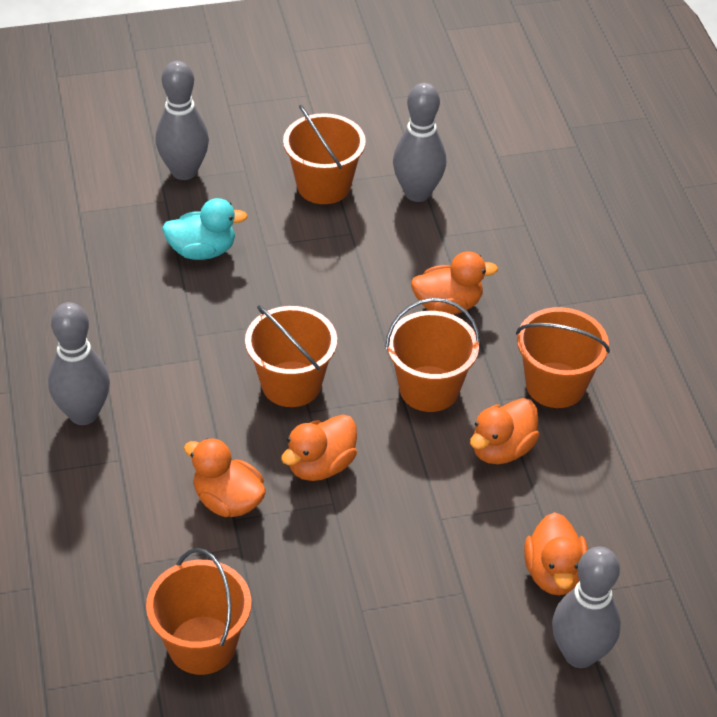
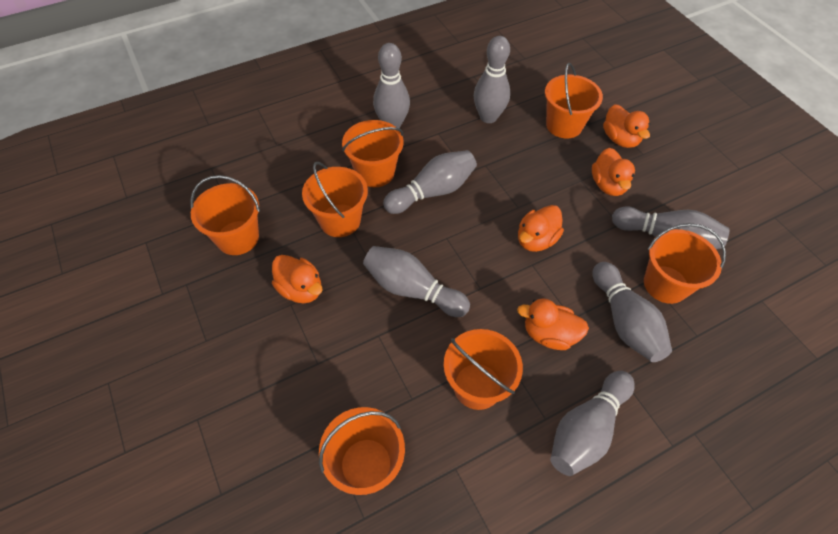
grey bowling pin: [48,302,110,425] [156,61,209,180] [393,83,446,202] [552,547,621,668] = 4 -> [363,246,470,317] [373,43,410,128] [383,150,477,214] [474,36,510,123] [550,371,635,476] [593,262,672,362] [612,206,730,249] = 7
orange bucket: [146,548,252,675] [245,305,337,407] [283,104,366,204] [385,298,480,412] [516,307,610,408] = 5 -> [190,175,260,255] [302,162,368,237] [319,407,405,495] [342,120,404,187] [444,329,523,410] [545,63,603,139] [644,223,726,304] = 7
turquoise duck: [162,198,248,260] = 1 -> none = 0

